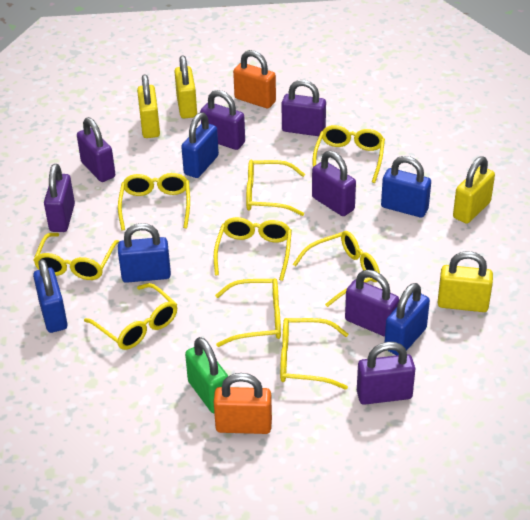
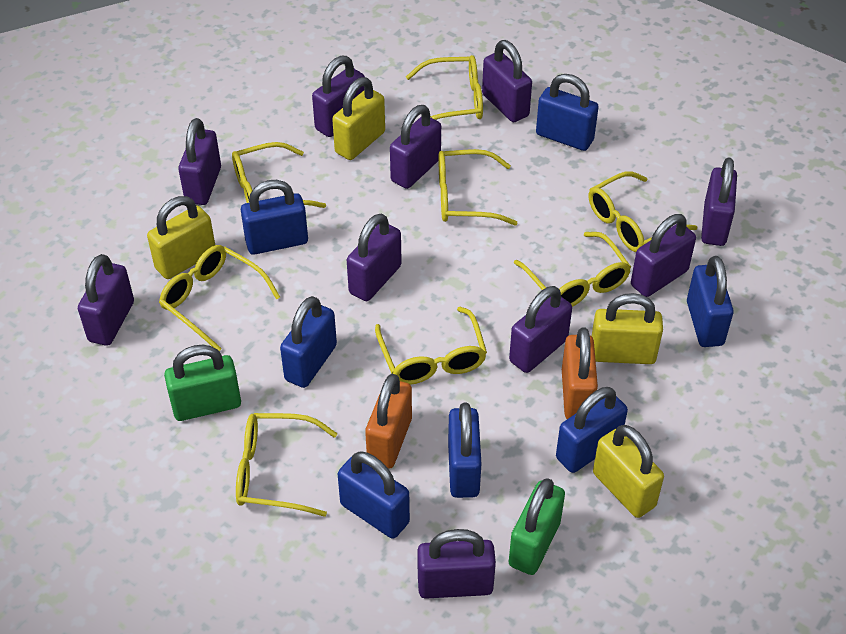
blue padlock: [33,259,68,333] [118,223,171,283] [181,112,219,178] [381,156,431,218] [385,283,430,355] = 5 -> [241,180,308,255] [280,296,337,388] [338,451,410,539] [448,402,482,498] [536,74,599,151] [556,387,628,473] [687,256,733,347] = 7
green padlock: [185,337,228,413] = 1 -> [164,345,241,421] [509,478,565,575] = 2
purple padlock: [44,164,75,232] [77,117,115,182] [200,90,245,150] [282,80,326,136] [312,151,356,216] [345,270,399,337] [357,342,415,405] = 7 -> [78,254,134,346] [178,118,221,205] [312,56,365,137] [347,214,402,301] [390,105,441,189] [418,529,496,599] [482,40,532,122] [509,286,572,373] [631,214,696,297] [701,158,737,246] = 10
yellow glasses: [34,233,119,280] [84,283,177,350] [118,173,190,231] [214,217,292,281] [215,278,281,347] [246,160,305,216] [280,318,348,390] [293,231,380,307] [313,125,385,183] = 9 -> [159,245,280,351] [232,142,326,208] [236,413,338,517] [375,307,487,385] [406,55,483,120] [439,149,517,226] [514,232,631,307] [589,171,697,252] = 8

